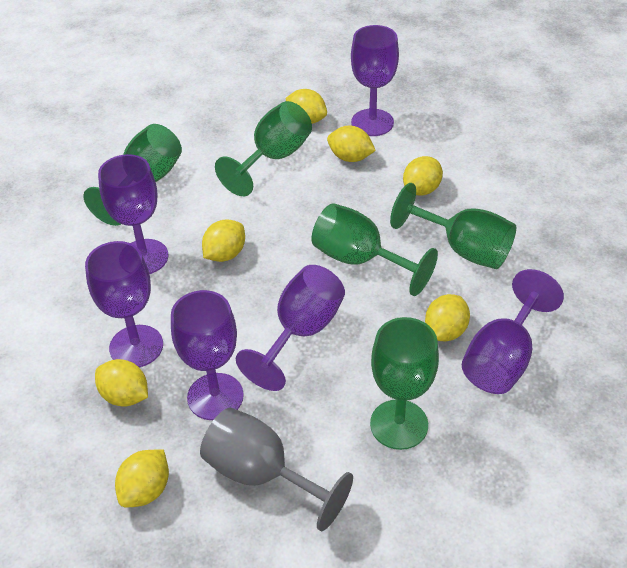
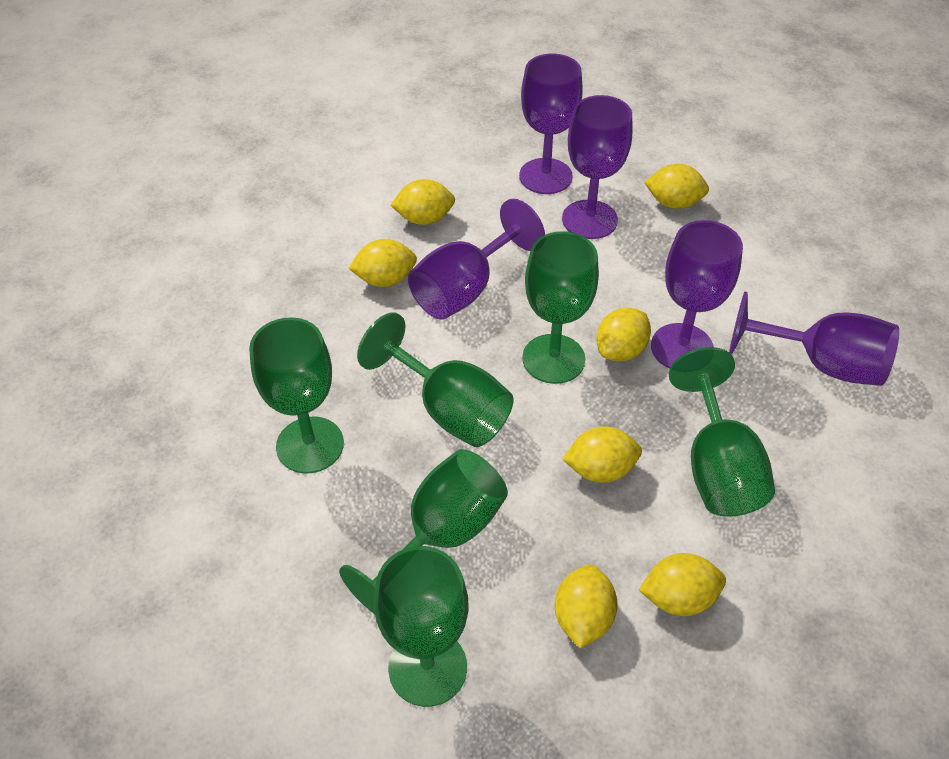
green goblet: [83,124,182,226] [215,101,312,196] [312,203,438,296] [370,317,439,450] [390,183,516,269] = 5 -> [249,317,344,474] [339,449,508,614] [357,313,513,447] [374,546,468,707] [522,231,599,384] [668,347,775,517] = 6
grey goblet: [200,408,353,531] = 1 -> none = 0
purple goblet: [85,241,163,367] [98,154,168,274] [171,290,244,420] [236,265,345,391] [351,25,399,136] [462,269,564,394] = 6 -> [408,199,545,320] [519,54,583,194] [562,95,633,239] [651,220,743,369] [729,292,899,386] = 5

